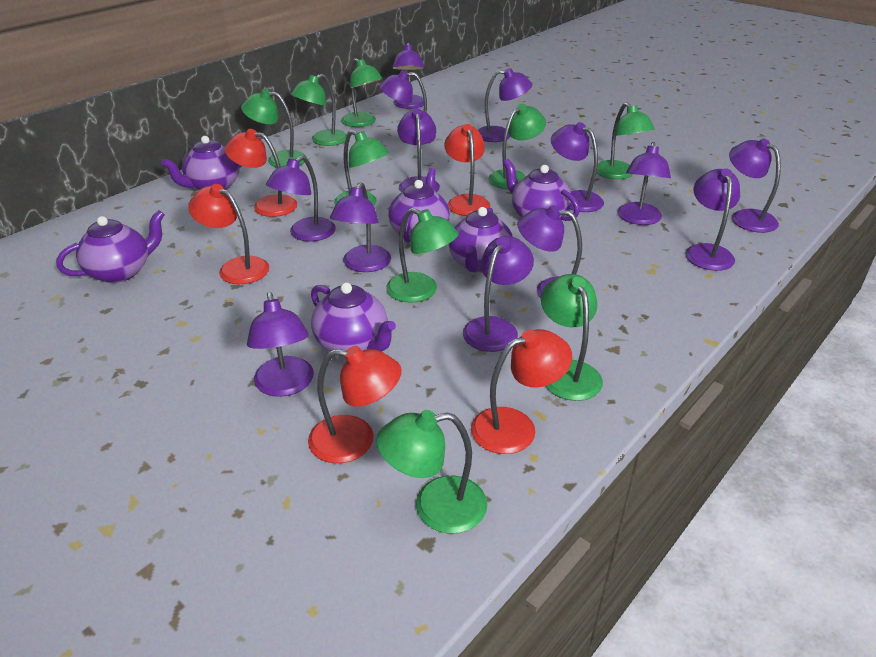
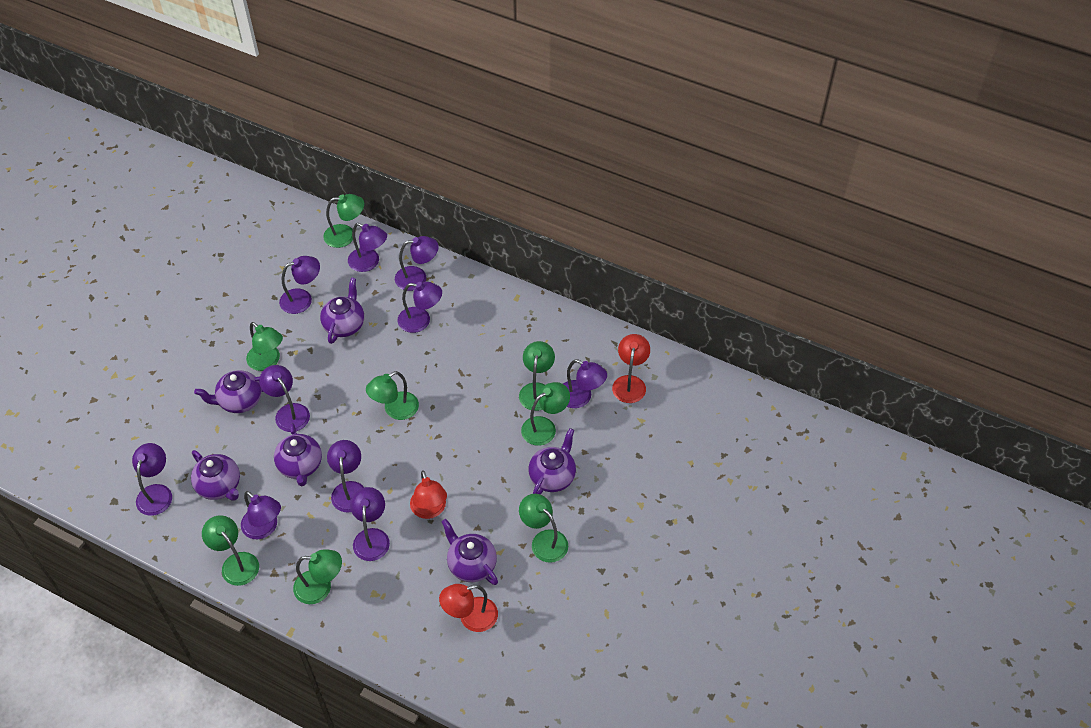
green lamp: [241,89,307,168] [291,74,347,146] [334,130,389,206] [341,58,383,127] [376,410,487,534] [386,208,459,303] [488,104,546,189] [541,274,603,401] [597,102,655,179] = 9 -> [202,515,259,586] [246,322,283,371] [293,549,342,604] [323,194,364,248] [366,371,419,420] [519,341,555,411] [519,494,568,563] [521,382,570,446] = 8
purple lamp: [247,292,314,397] [266,156,336,241] [330,183,391,272] [380,70,436,143] [392,43,425,109] [397,108,440,192] [463,236,534,352] [478,68,532,142] [517,205,582,298] [551,122,604,212] [617,142,671,225] [685,168,740,271] [729,138,781,233] = 13 -> [132,443,172,516] [241,491,281,539] [259,365,310,432] [279,256,320,314] [327,440,364,513] [348,223,387,272] [350,487,390,561] [395,236,439,291] [397,282,442,333] [563,359,607,408] = 10
red lamp: [188,184,269,284] [225,129,297,217] [308,346,402,463] [444,124,490,216] [471,329,572,454] = 5 -> [410,470,447,519] [439,584,498,632] [612,334,650,403] = 3

